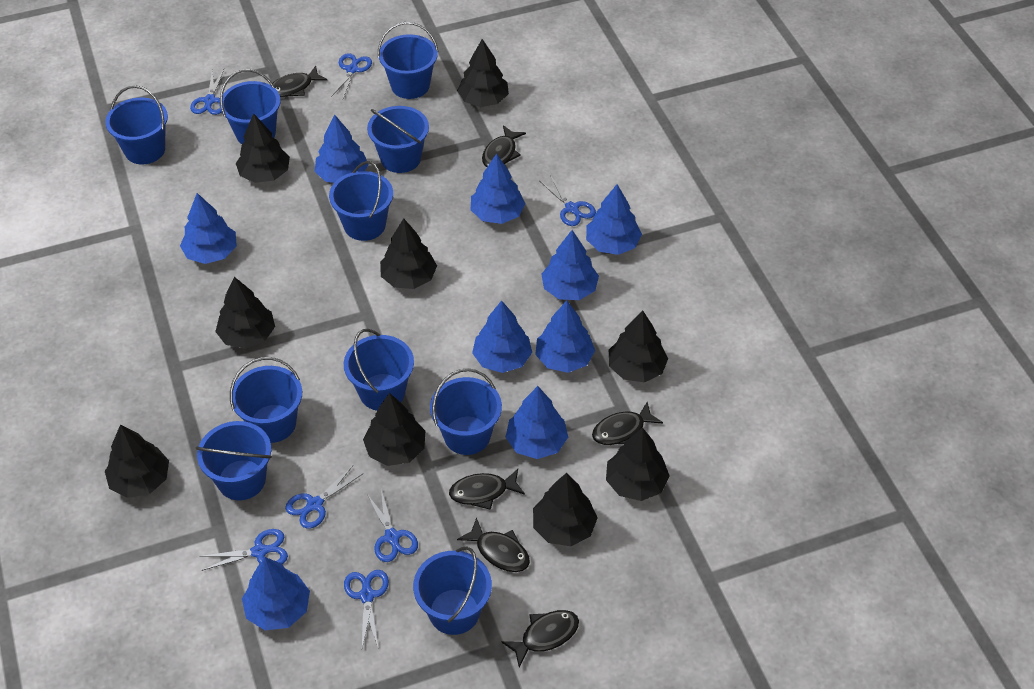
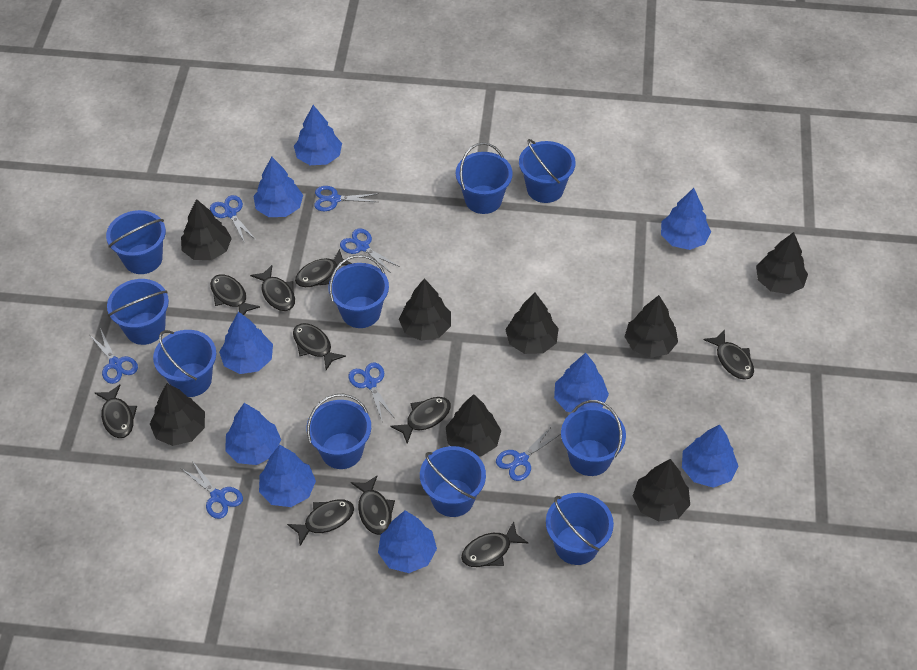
black fish: [273,66,328,97] [449,469,525,510] [457,517,530,572] [482,125,526,167] [501,610,579,668] [592,402,663,445] = 6 -> [95,384,137,438] [210,274,260,315] [250,265,295,311] [287,499,354,546] [293,323,346,370] [295,249,352,287] [351,476,395,535] [390,397,451,444] [461,521,528,567] [703,329,754,380] = 10
black tree: [105,424,169,498] [215,277,275,349] [236,113,290,183] [363,393,425,466] [380,218,437,289] [457,39,509,107] [533,473,598,546] [606,427,670,501] [609,310,668,382] = 9 -> [150,383,205,446] [181,199,232,260] [399,278,451,341] [446,394,501,456] [505,293,559,354] [625,295,678,358] [633,459,690,522] [756,232,808,294] = 8

